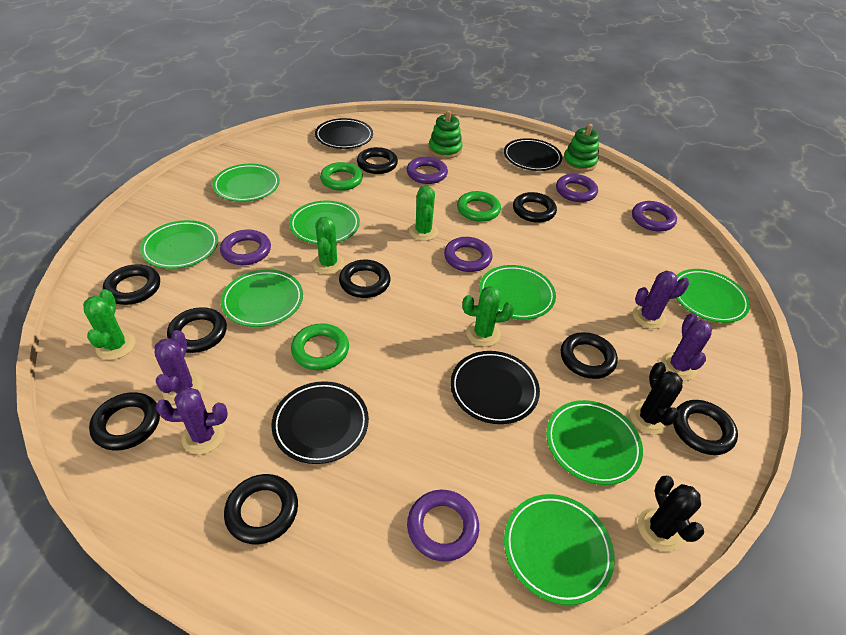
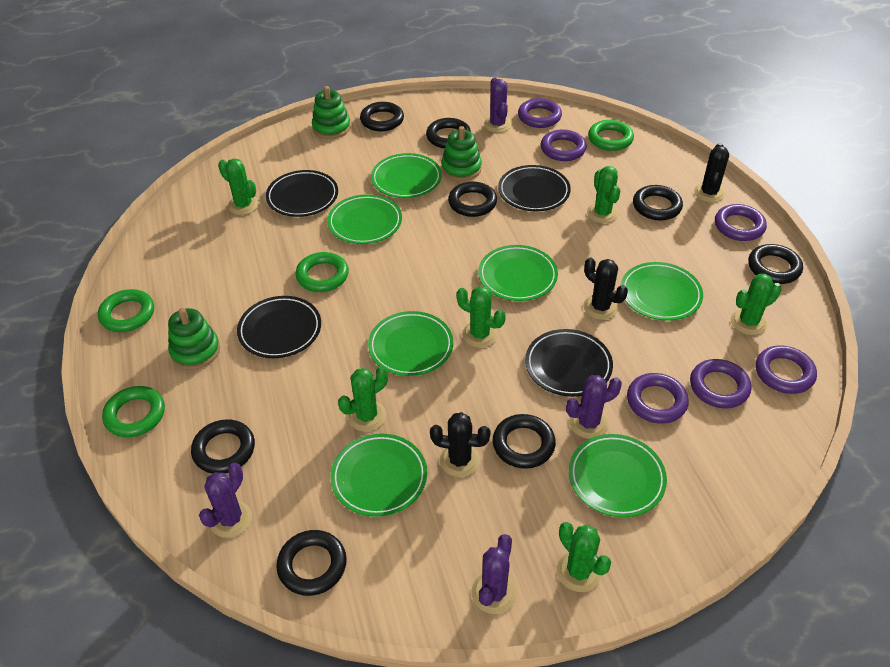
black cactus: [630,362,683,435] [638,476,704,551] = 2 -> [430,412,491,477] [583,258,628,320] [694,143,729,203] = 3
black ring: [89,392,160,451] [103,264,160,305] [167,307,227,353] [224,474,298,545] [339,260,391,298] [357,147,398,174] [513,192,557,223] [561,332,618,379] [673,400,738,455] = 9 -> [191,419,255,474] [276,530,347,596] [360,102,404,131] [426,118,471,149] [448,182,497,217] [493,414,556,469] [633,185,683,220] [748,244,803,284] = 8
green cactus: [83,289,136,360] [313,217,344,274] [409,186,438,241] [463,286,515,347] = 4 -> [218,158,259,215] [338,366,388,432] [457,286,506,348] [557,522,611,592] [587,166,620,223] [731,274,781,335] = 6
green plate: [140,220,218,269] [212,164,280,202] [221,269,303,327] [289,201,360,244] [479,265,556,320] [504,494,615,605] [546,400,643,485] [676,269,750,323] = 8 -> [327,194,402,244] [330,434,427,517] [368,311,453,376] [371,153,442,198] [478,245,558,301] [569,434,667,517] [621,262,703,321] = 7
green ring: [291,323,349,370] [320,162,363,191] [457,191,501,222] = 3 -> [98,289,154,332] [102,386,165,437] [295,252,349,292] [588,120,634,151] = 4
green stacking toy: [429,110,463,158] [563,124,599,172] = 2 -> [168,308,220,370] [312,86,351,139] [441,126,482,181] = 3

